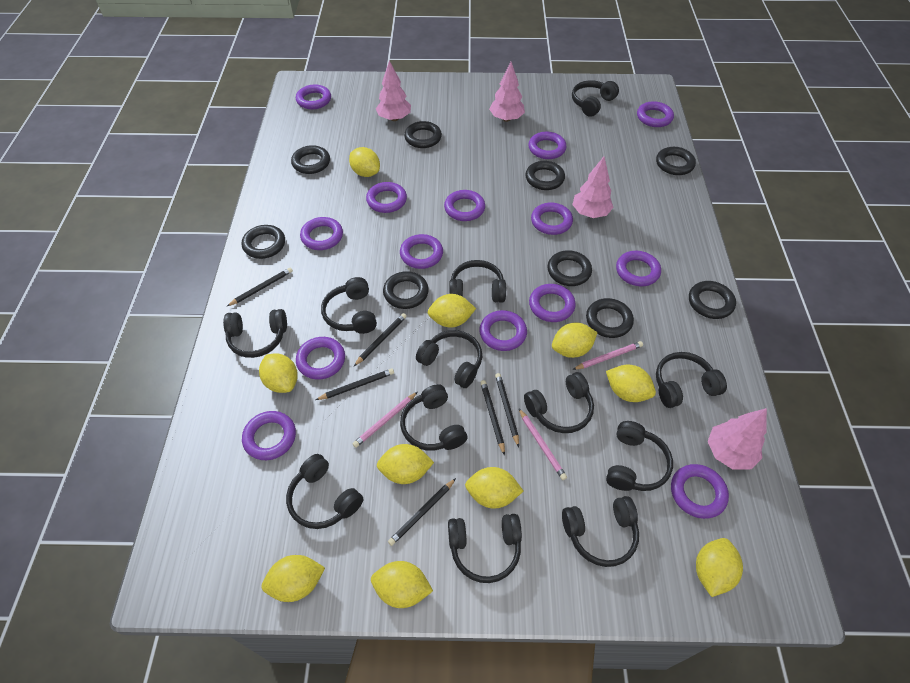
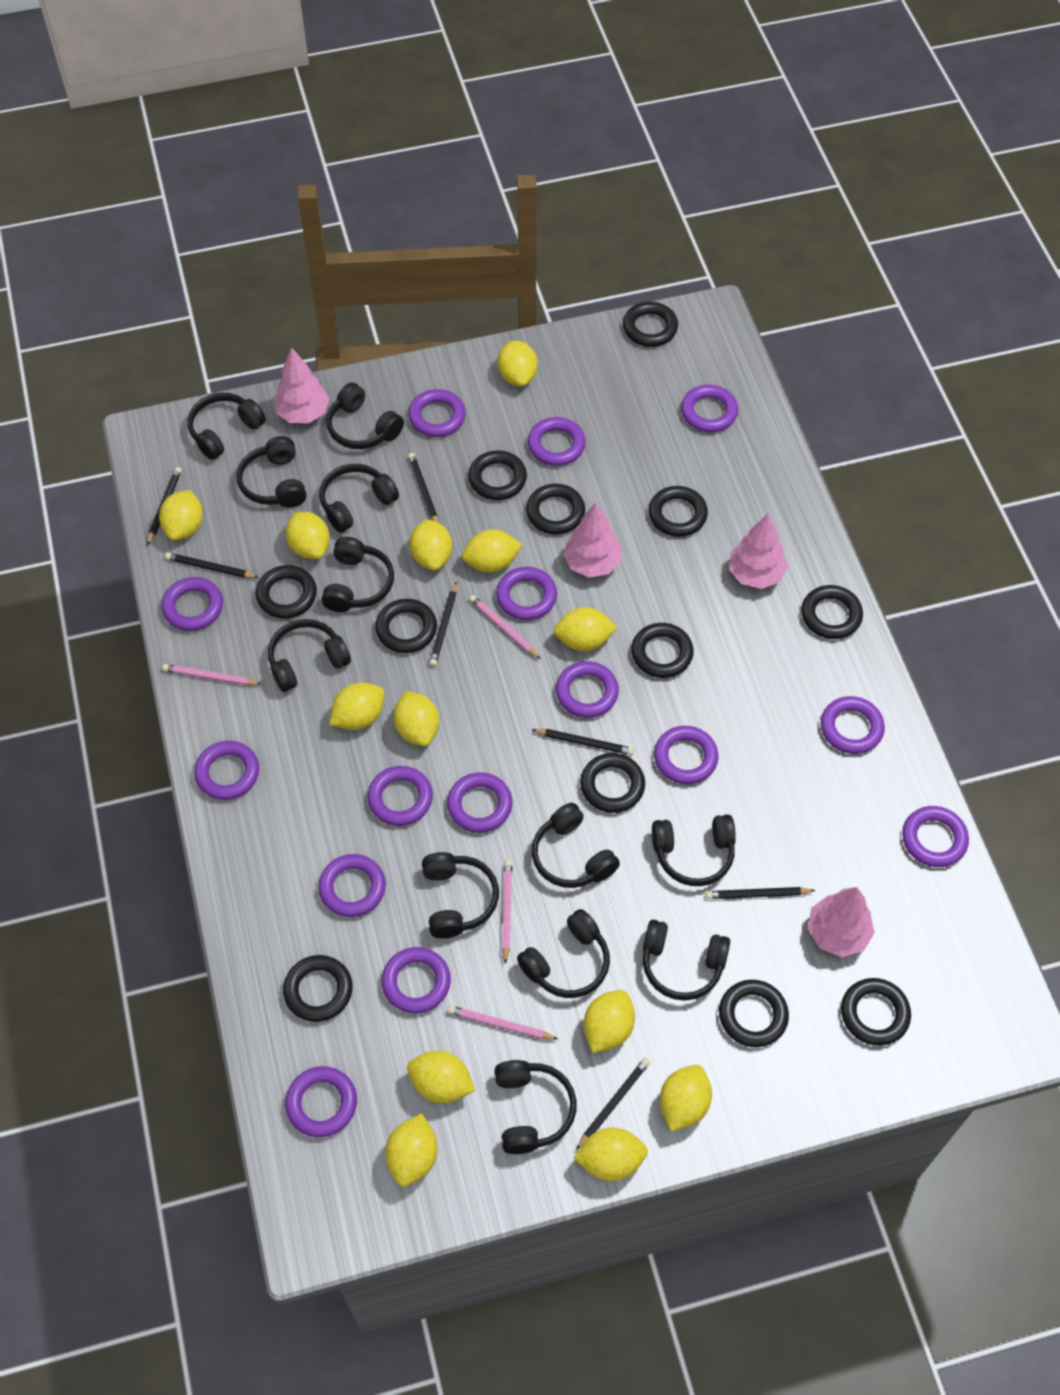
black pencil: [227,267,293,306] [316,368,394,400] [354,313,407,366] [388,478,456,546] [480,380,505,456] [495,373,519,447] = 6 -> [147,467,182,546] [165,552,259,578] [408,453,438,522] [429,582,457,667] [531,729,634,755] [576,1058,650,1150] [706,887,816,899] = 7
black ring: [242,225,285,259] [291,145,330,174] [383,271,429,309] [404,121,442,148] [525,161,565,190] [547,250,592,286] [586,298,634,338] [656,147,696,175] [689,281,736,319] = 9 -> [256,565,317,619] [283,955,352,1022] [375,599,437,653] [468,450,527,500] [526,484,585,534] [580,753,645,813] [623,302,678,347] [631,623,694,678] [648,486,708,537] [719,980,789,1047] [801,585,863,639] [841,978,911,1046] = 12
pink pencil: [352,392,417,448] [519,409,567,480] [572,341,643,370] = 3 -> [162,664,261,685] [448,1006,558,1040] [469,595,541,659] [502,860,512,964] = 4
purple ring: [242,411,296,460] [296,85,331,109] [296,337,345,380] [300,217,343,250] [366,182,407,213] [400,234,443,269] [444,190,485,221] [479,310,527,351] [528,132,567,159] [529,284,576,322] [531,202,573,235] [616,251,661,286] [637,101,674,127] [671,464,729,519] = 14 -> [162,577,223,631] [194,741,259,800] [285,1066,357,1137] [318,854,386,917] [367,766,433,826] [381,947,451,1014] [408,389,466,437] [447,772,512,833] [496,567,557,620] [528,417,586,466] [556,661,619,718] [654,726,718,784] [681,385,738,432] [821,696,885,754] [902,806,969,867] = 15
yellow lemon: [259,353,298,393] [262,555,325,602] [349,147,380,177] [371,561,433,608] [377,444,434,484] [427,294,476,327] [465,467,523,509] [552,323,597,358] [606,365,656,402] [696,538,743,597] = 10 -> [159,490,203,540] [286,512,330,559] [330,682,384,730] [385,1113,438,1187] [393,691,439,746] [407,1051,476,1103] [410,519,452,570] [462,529,522,573] [498,340,538,386] [554,607,617,651] [573,1128,648,1181] [584,990,635,1053] [660,1065,712,1132] = 13

